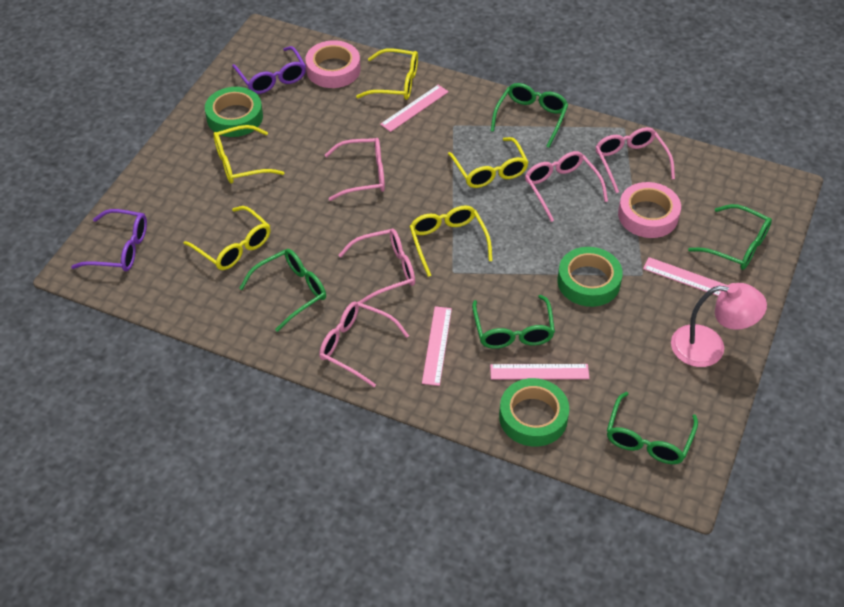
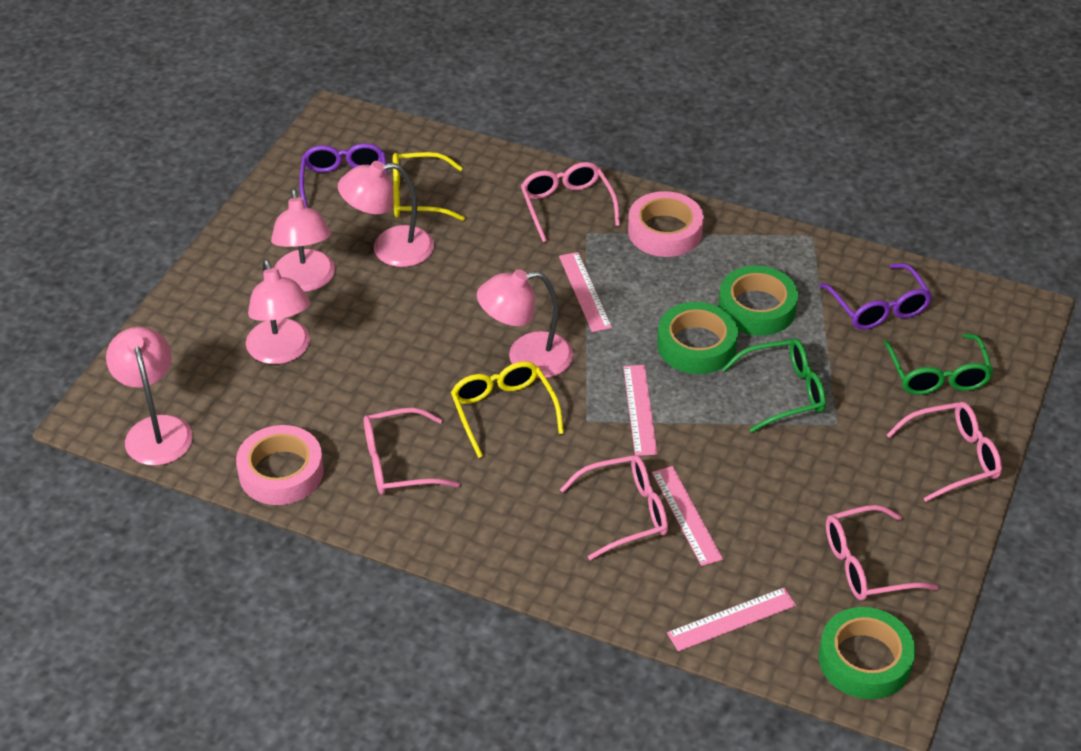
green glasses: [239,249,326,332] [472,295,555,349] [491,83,568,148] [607,392,698,464] [688,204,772,270] = 5 -> [722,338,826,433] [883,333,993,395] = 2
pink lamp: [671,283,767,367] = 1 -> [106,327,193,466] [246,259,310,364] [271,189,335,292] [338,161,434,267] [477,269,574,378] = 5
yellow glasses: [184,206,271,270] [213,125,285,183] [356,49,418,100] [409,205,493,277] [448,137,529,188] = 5 -> [393,152,465,221] [451,361,564,458] = 2

